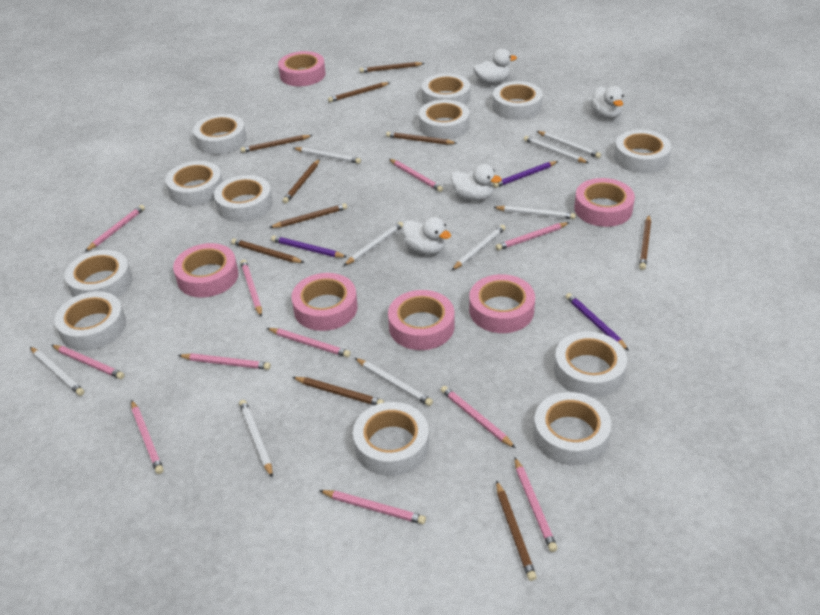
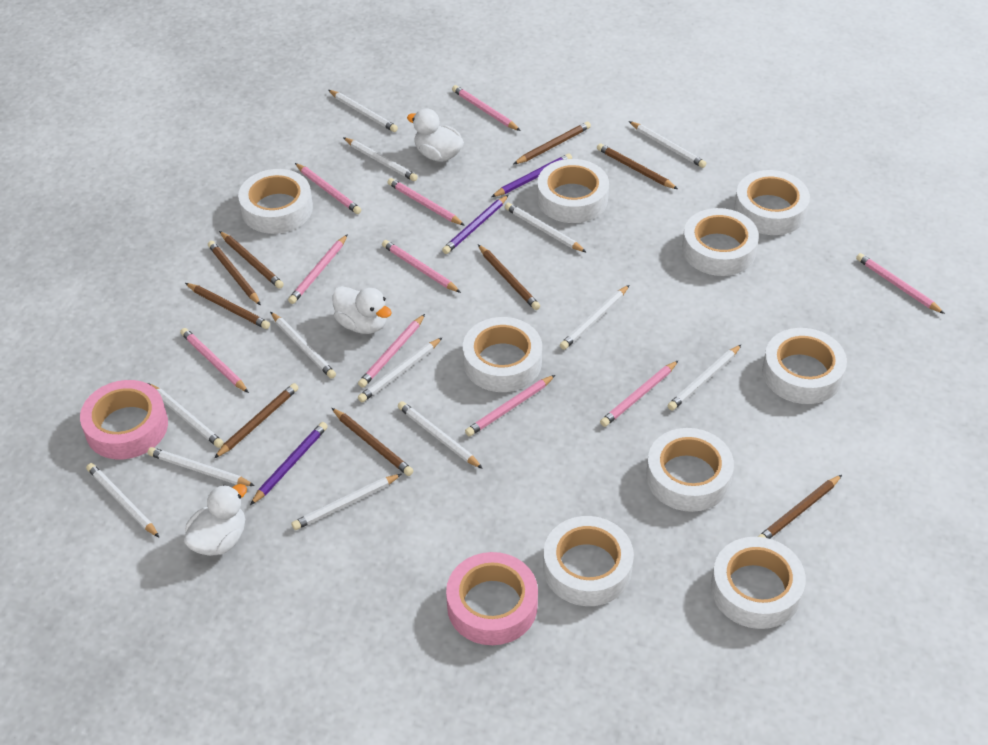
brown pencil: [231,238,304,263] [241,135,313,153] [269,203,347,228] [282,159,320,204] [293,377,384,405] [328,82,390,102] [360,62,424,73] [386,132,457,145] [496,480,537,581] [639,215,651,270] = 10 -> [185,283,270,329] [208,241,261,305] [214,383,299,458] [219,231,284,289] [332,408,413,476] [478,244,540,310] [513,122,591,165] [597,143,678,189] [758,475,842,539] = 9
pink pencil: [52,345,125,379] [85,205,145,252] [131,400,164,474] [178,353,271,370] [240,259,262,317] [267,328,351,358] [319,490,426,525] [389,159,443,192] [441,386,515,448] [496,222,570,250] [514,457,558,552] = 11 -> [180,328,249,393] [288,234,348,304] [295,163,361,214] [358,314,425,388] [382,240,461,293] [387,178,465,226] [452,85,520,131] [465,375,555,436] [600,360,679,427] [856,253,945,314] = 10
pink tape: [173,243,239,298] [278,51,326,86] [291,273,358,331] [388,290,455,350] [469,274,535,333] [574,178,635,227] = 6 -> [80,380,168,459] [446,552,538,645] = 2
white duck: [402,217,451,255] [451,164,501,201] [473,49,517,84] [590,86,623,119] = 4 -> [184,484,247,556] [332,286,391,334] [407,108,464,162] = 3
white pencil: [30,347,84,396] [239,400,273,478] [293,147,361,164] [344,222,403,266] [355,358,433,406] [452,225,506,270] [493,206,576,219] [524,136,588,163] [537,131,601,158] = 9 -> [86,463,160,538] [147,447,255,486] [148,383,224,448] [270,312,336,379] [292,474,402,530] [328,90,398,132] [343,137,418,181] [358,337,443,402] [398,401,483,469] [505,203,586,252] [560,285,629,350] [629,121,707,168] [667,344,742,411] = 13
white tape: [54,292,126,351] [65,250,133,298] [166,161,223,206] [193,114,247,155] [214,175,273,222] [353,402,429,476] [419,100,469,140] [422,73,470,105] [493,81,543,120] [533,392,611,466] [554,331,627,398] [614,130,671,173] = 12 -> [238,169,313,234] [463,317,542,392] [537,159,609,223] [543,516,634,606] [646,428,734,512] [682,208,759,276] [711,537,806,629] [734,170,810,235] [762,328,847,404] = 9

